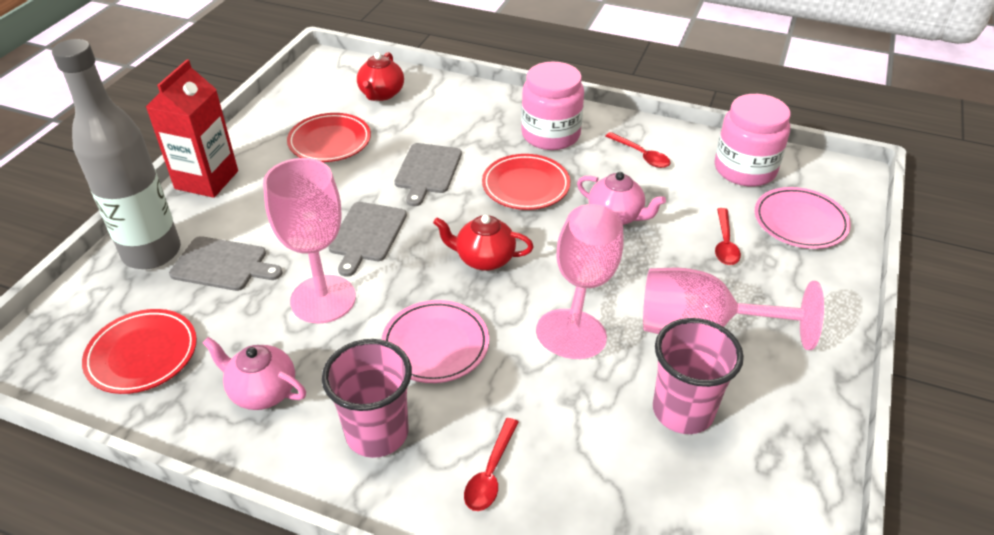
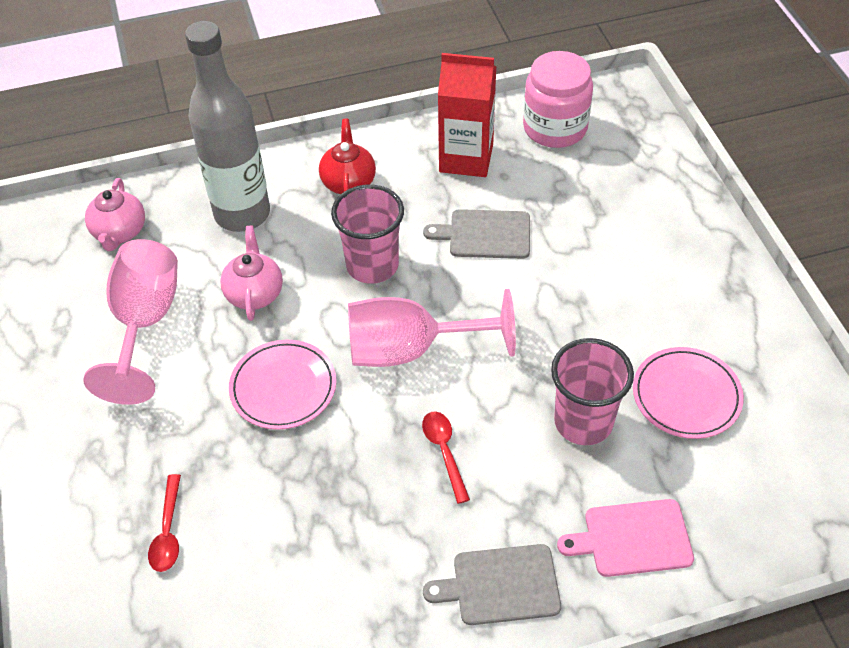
grey cutting board: [169,236,283,291] [328,202,407,277] [395,143,462,206] = 3 -> [423,209,530,259] [423,544,561,625] = 2
pink cutting board: none = 0 -> [557,499,694,577] = 1
pink goblet: [263,158,356,324] [536,204,624,359] [643,268,824,350] = 3 -> [83,239,178,405] [348,289,516,367] = 2
pink jar: [521,61,584,150] [715,94,790,187] = 2 -> [523,51,593,148] = 1
red plate: [82,309,197,394] [287,113,371,162] [482,154,570,210] = 3 -> none = 0
red spoon: [464,418,519,511] [605,132,671,168] [715,208,741,265] = 3 -> [148,474,181,572] [422,411,470,504] = 2
red teapot: [357,52,404,101] [433,215,534,271] = 2 -> [319,119,376,194] = 1

